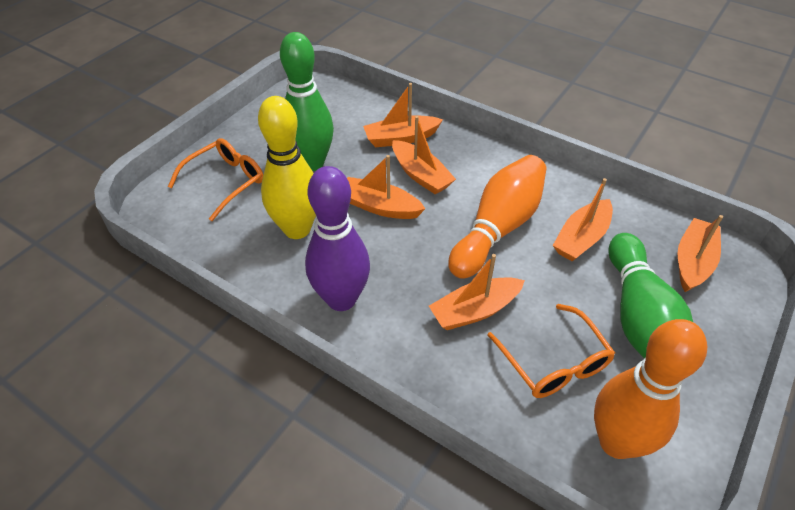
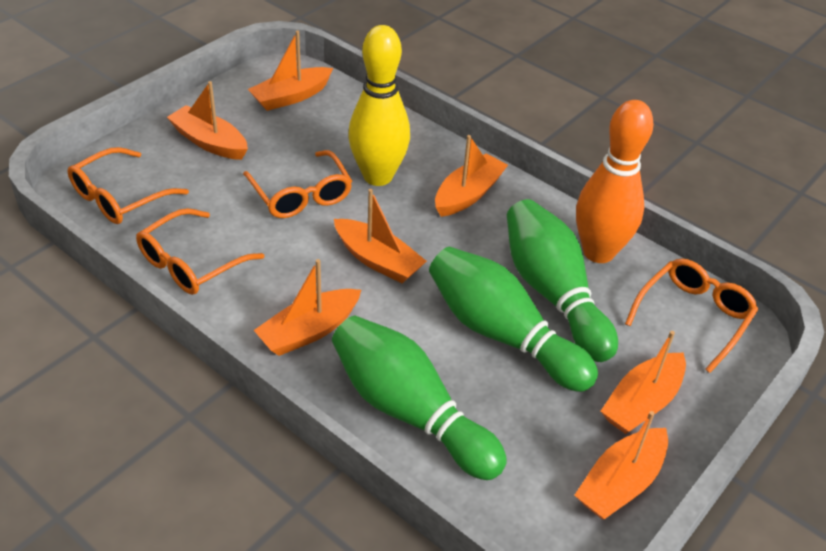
green bowling pin: [280,32,334,171] [608,233,693,359] = 2 -> [332,316,507,480] [429,247,598,392] [507,199,618,362] = 3
orange boat: [347,155,425,219] [363,83,443,147] [392,116,456,194] [429,254,525,330] [553,178,613,261] [677,215,723,292] = 6 -> [167,81,248,160] [248,31,333,111] [254,259,361,356] [334,189,427,283] [435,135,508,217] [574,411,668,519] [601,331,686,434] = 7
orange bowling pin: [448,155,547,279] [594,319,707,459] = 2 -> [576,100,654,263] = 1
orange glasses: [168,138,263,221] [487,304,615,398] = 2 -> [68,147,189,224] [136,208,264,295] [243,150,352,218] [625,259,758,373] = 4
purple bowling pin: [305,166,370,311] = 1 -> none = 0

